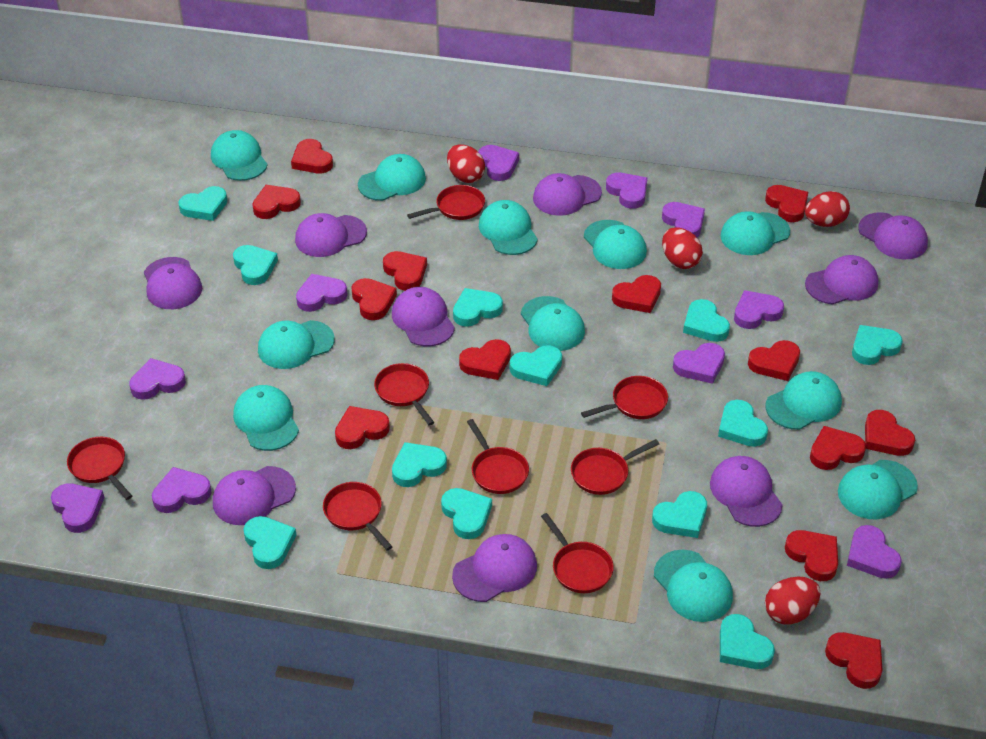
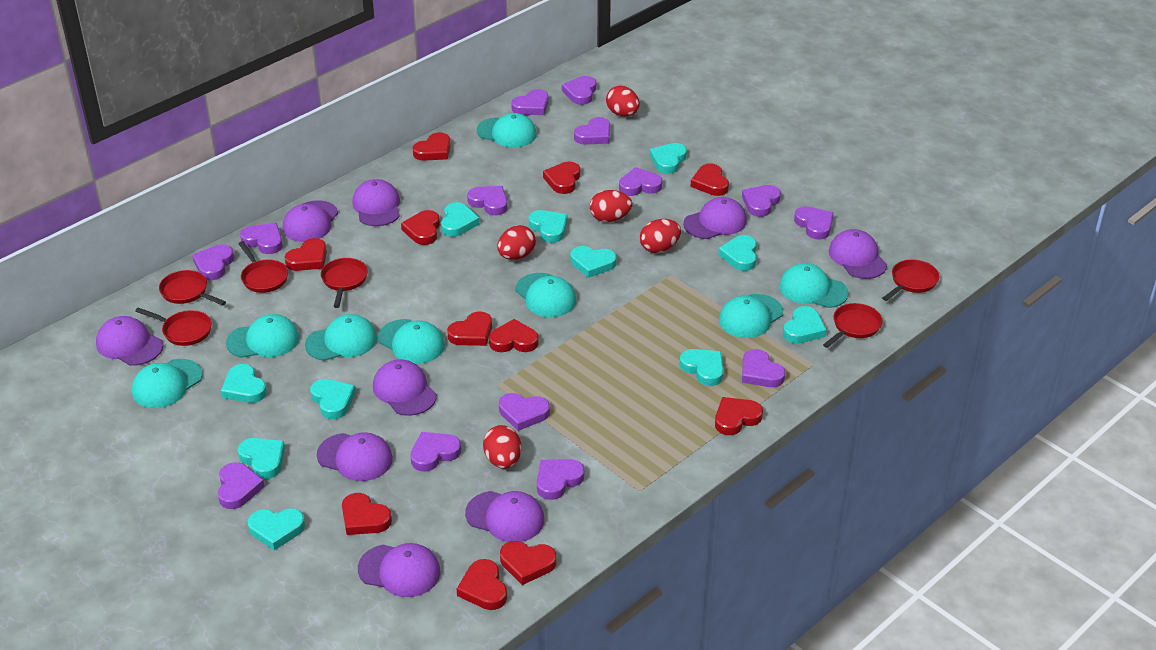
purple heart: [51,483,104,533] [129,358,186,400] [152,467,211,513] [296,274,348,312] [478,145,519,181] [606,173,647,209] [662,202,705,237] [673,343,725,384] [734,290,784,329] [847,525,901,579] = 10 -> [192,244,234,280] [218,462,265,509] [240,223,283,254] [410,432,461,471] [467,186,508,215] [499,393,550,431] [511,89,549,115] [537,459,585,500] [562,76,596,105] [574,117,610,145] [619,167,662,196] [742,185,781,217] [742,349,785,387] [794,206,834,240] = 14
red egg: [447,144,485,183] [662,227,703,269] [765,577,820,625] [805,191,850,227] = 4 -> [483,425,521,469] [497,225,536,260] [590,190,632,222] [606,86,640,116] [640,219,681,253] = 5
red heart: [252,185,301,219] [291,139,333,174] [335,406,390,449] [351,278,397,320] [383,251,427,291] [459,339,511,380] [612,275,661,313] [748,340,800,381] [765,185,808,222] [785,530,838,581] [810,426,866,470] [825,632,883,689] [865,410,915,456] = 13 -> [284,238,327,271] [342,493,392,535] [401,210,440,245] [413,132,451,161] [447,311,492,346] [457,559,507,610] [489,319,539,352] [500,541,556,585] [543,162,580,194] [691,163,729,196] [715,397,763,435] = 11
red pan: [67,437,132,500] [323,482,393,550] [374,363,434,426] [407,185,485,220] [467,419,529,494] [541,513,614,593] [571,439,659,495] [581,376,668,419] = 8 -> [135,308,212,346] [159,270,226,306] [238,241,288,293] [321,258,368,308] [823,303,882,348] [882,259,939,301] = 6
turquoise cap: [211,130,268,181] [233,385,299,451] [258,320,335,369] [358,154,426,201] [479,200,538,255] [521,296,585,351] [584,220,647,269] [654,550,733,622] [721,211,790,255] [766,371,842,430] [838,460,918,519] = 11 -> [132,359,203,408] [226,314,299,358] [305,314,377,361] [378,319,445,364] [477,113,537,148] [515,273,576,317] [719,294,783,338] [779,263,849,308] = 8
turquoise heart: [178,186,227,221] [233,245,278,285] [243,516,296,569] [392,442,447,487] [441,488,492,539] [453,288,503,327] [510,345,562,386] [652,491,707,538] [683,299,730,342] [718,400,768,447] [720,614,775,669] [852,325,903,365] = 12 -> [221,364,267,403] [238,438,285,479] [248,508,305,550] [310,379,356,419] [441,202,480,237] [529,210,567,243] [571,246,617,278] [650,143,687,174] [679,349,724,386] [718,235,757,271] [783,306,827,344] = 11

